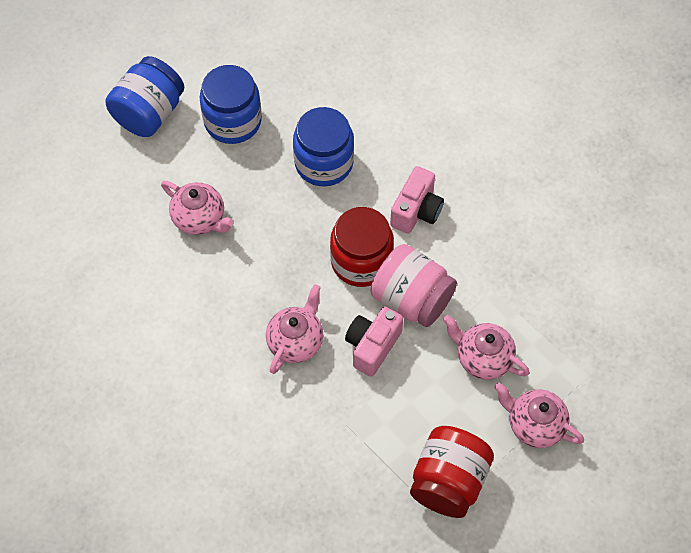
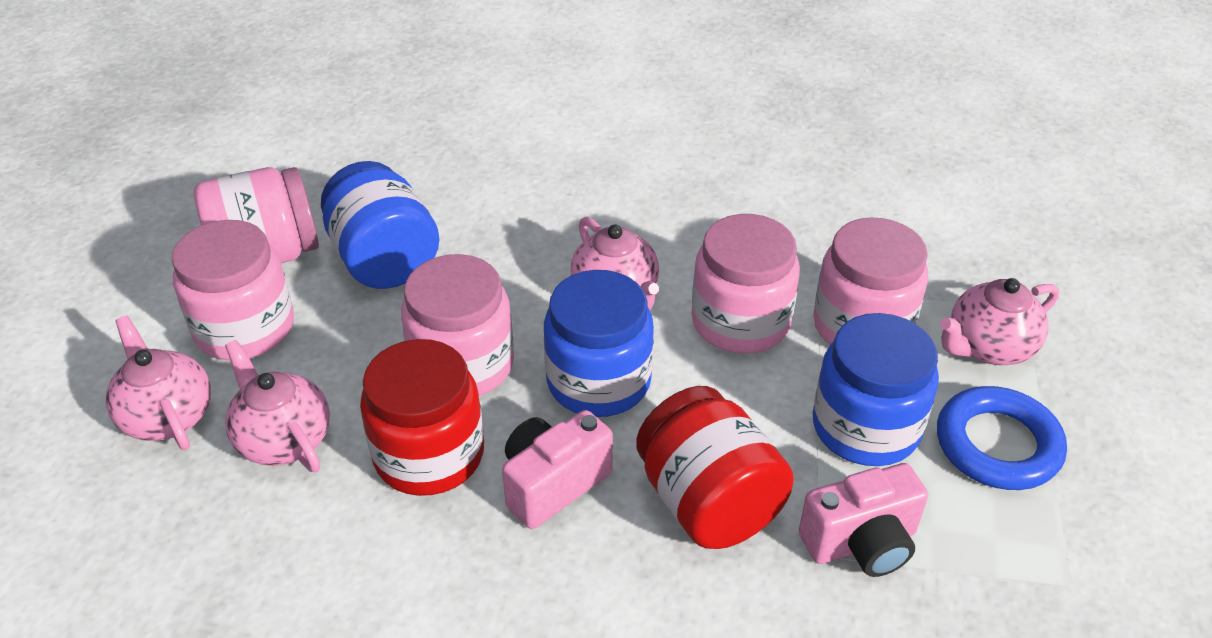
blue ring: none = 0 -> [937,386,1067,490] = 1
pink jar: [371,244,457,327] = 1 -> [172,220,294,360] [194,167,319,263] [401,254,514,396] [692,214,800,354] [813,218,928,345] = 5

